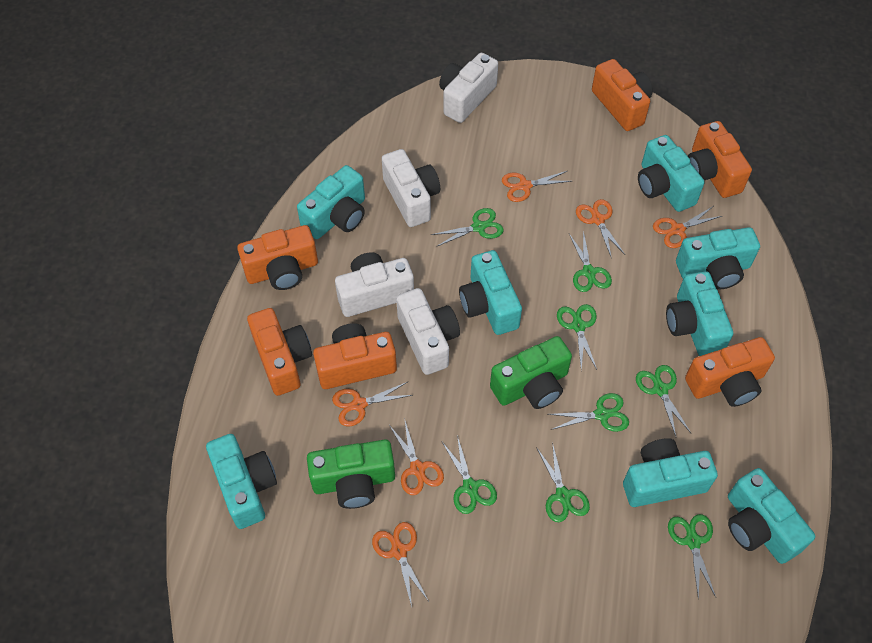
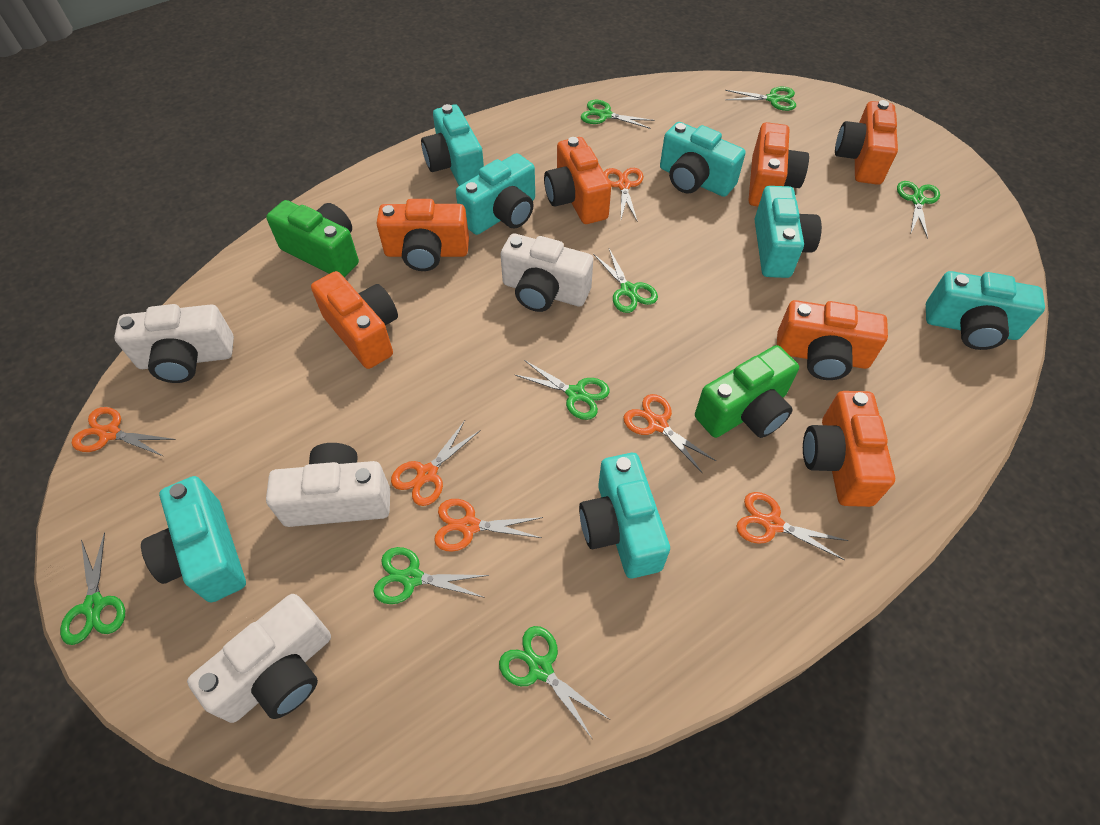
orange camera: [237,225,318,290] [247,308,312,396] [313,323,397,389] [592,59,653,131] [685,337,775,407] [688,121,752,198] = 6 -> [311,271,398,369] [376,199,469,271] [544,137,611,224] [749,122,809,206] [777,300,888,380] [803,391,895,507] [835,100,898,185] = 7
turquoise camera: [206,434,277,529] [297,165,365,239] [459,250,522,335] [623,438,718,507] [638,135,704,212] [666,271,733,356] [676,227,760,289] [728,468,815,564] = 8 -> [141,476,246,603] [421,104,484,186] [456,153,535,235] [579,453,670,578] [660,122,746,197] [755,186,822,278] [926,271,1045,350] = 7

